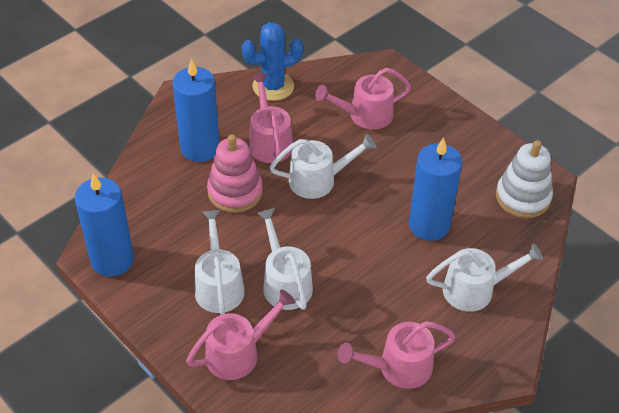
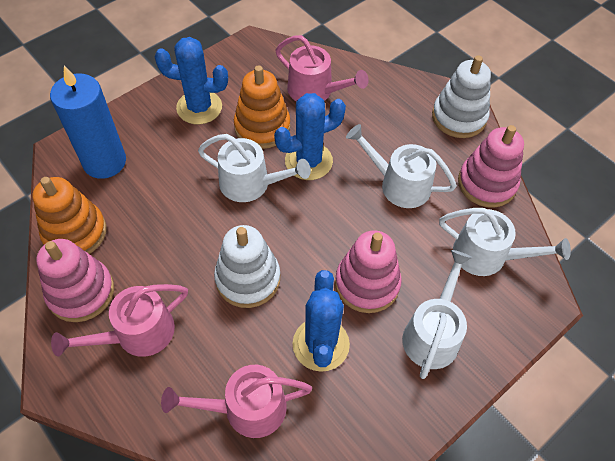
blue cactus: [242,22,303,101] = 1 -> [155,37,228,124] [274,93,346,180] [293,270,350,372] = 3
blue candle: [75,173,134,277] [173,59,220,162] [409,137,462,241] = 3 -> [50,66,126,179] = 1
orange stacking toy: none = 0 -> [33,177,107,254] [234,65,290,149] = 2
pink stacking toy: [207,134,263,213] = 1 -> [36,239,114,322] [335,230,402,313] [458,125,524,208] = 3
pink watering can: [186,289,296,380] [249,73,293,163] [315,68,411,130] [338,321,456,389] = 4 -> [51,284,188,357] [161,365,312,438] [275,35,369,101] = 3
white stacking toy: [496,140,553,218] = 1 -> [214,225,280,308] [432,55,491,138] = 2

